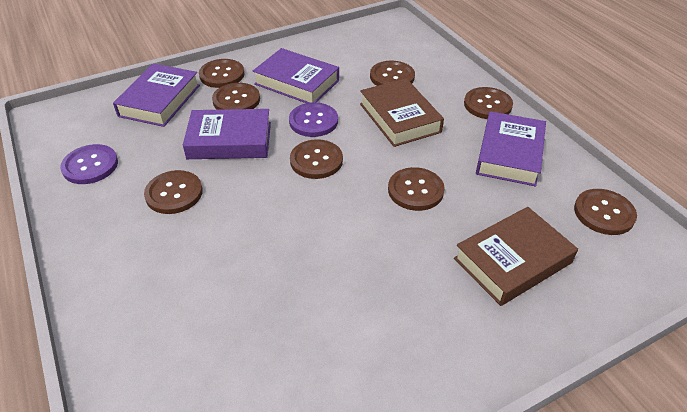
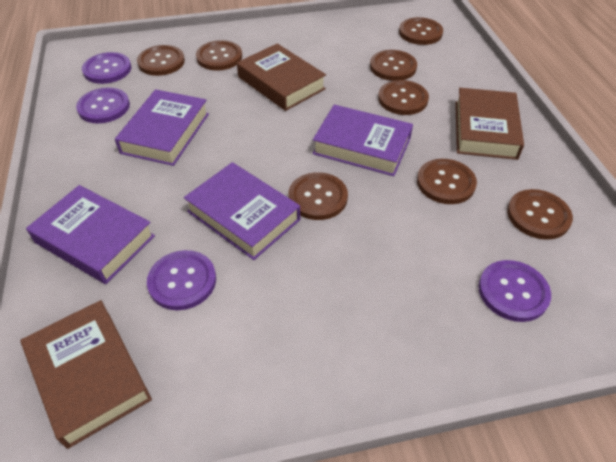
brown book: [360,78,444,147] [454,207,578,306] = 2 -> [21,300,152,449] [237,43,326,111] [455,88,524,160] = 3
purple button: [60,144,118,184] [289,102,338,137] = 2 -> [76,87,130,123] [82,52,131,84] [147,250,216,310] [478,260,551,322] = 4

